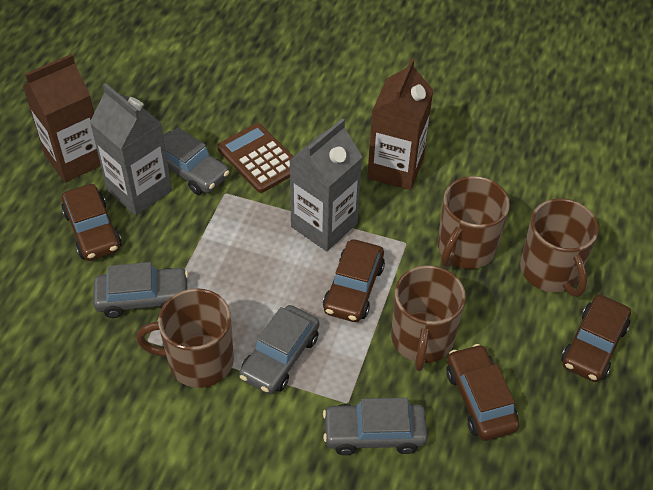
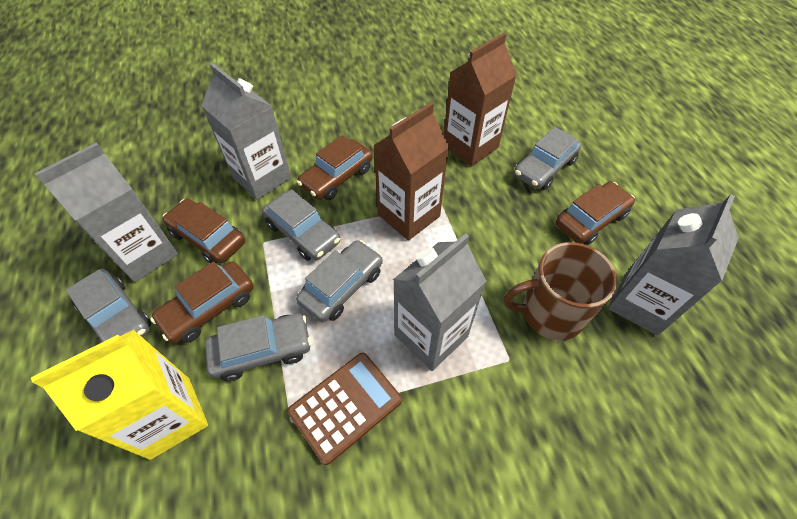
brown mug: [136,288,234,388] [391,265,466,371] [438,176,510,269] [520,198,599,297] = 4 -> [504,242,617,341] = 1
grey car: [93,262,188,318] [163,127,229,195] [239,305,319,394] [323,398,428,455] = 4 -> [66,269,152,344] [205,313,311,381] [262,189,340,261] [296,240,383,322] [514,127,581,190] = 5
grey carton: [90,83,172,215] [289,118,362,251] = 2 -> [34,143,178,282] [201,63,291,200] [393,233,486,371] [608,194,739,336] = 4
yellow carton: none = 0 -> [31,330,208,460] = 1

